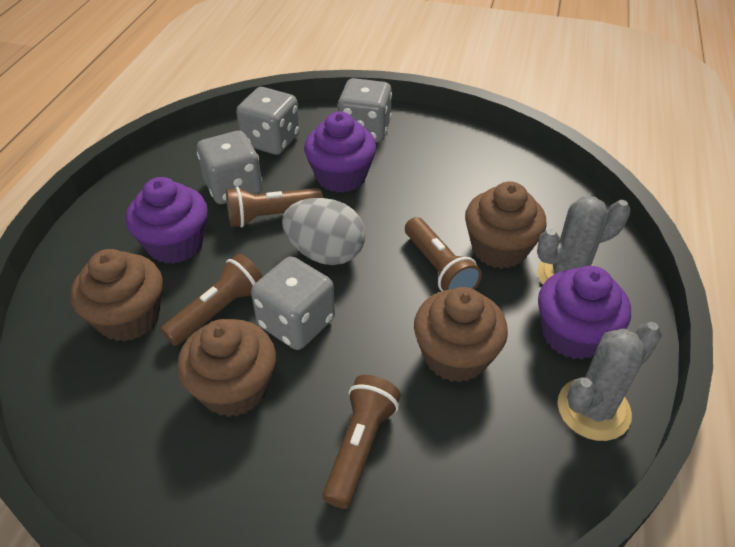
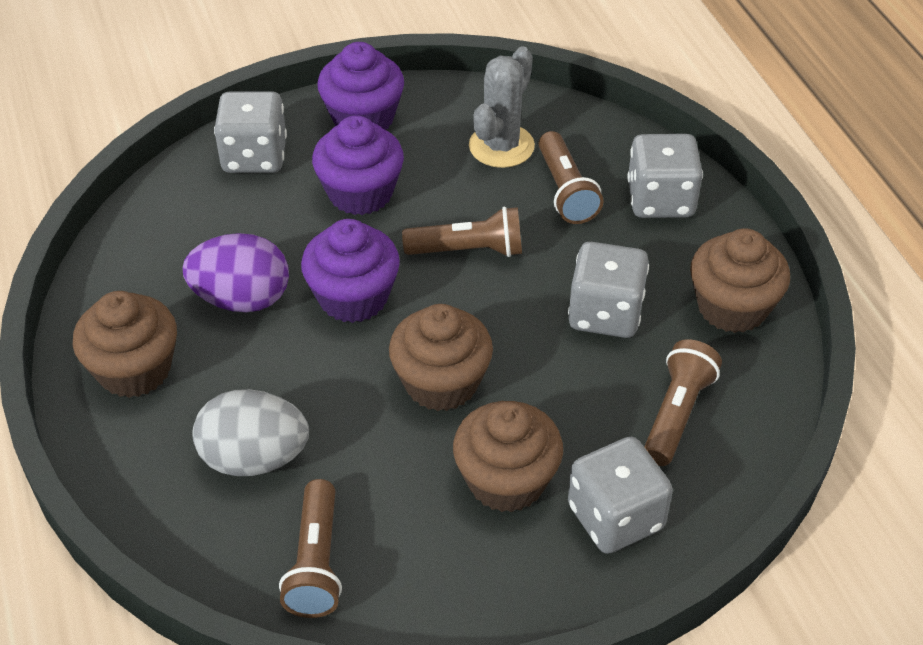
grey cactus: [537,196,630,285] [558,322,662,441] = 2 -> [469,46,535,168] = 1
purple egg: none = 0 -> [183,233,289,312] = 1

